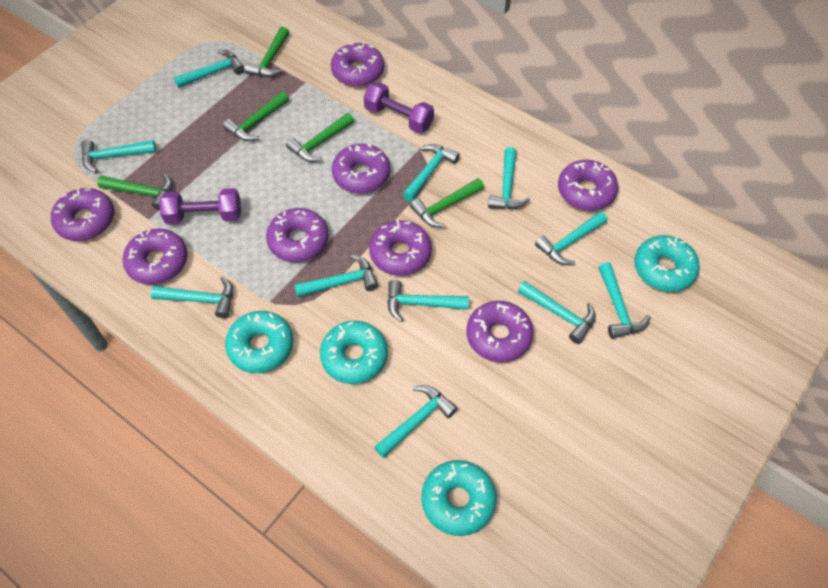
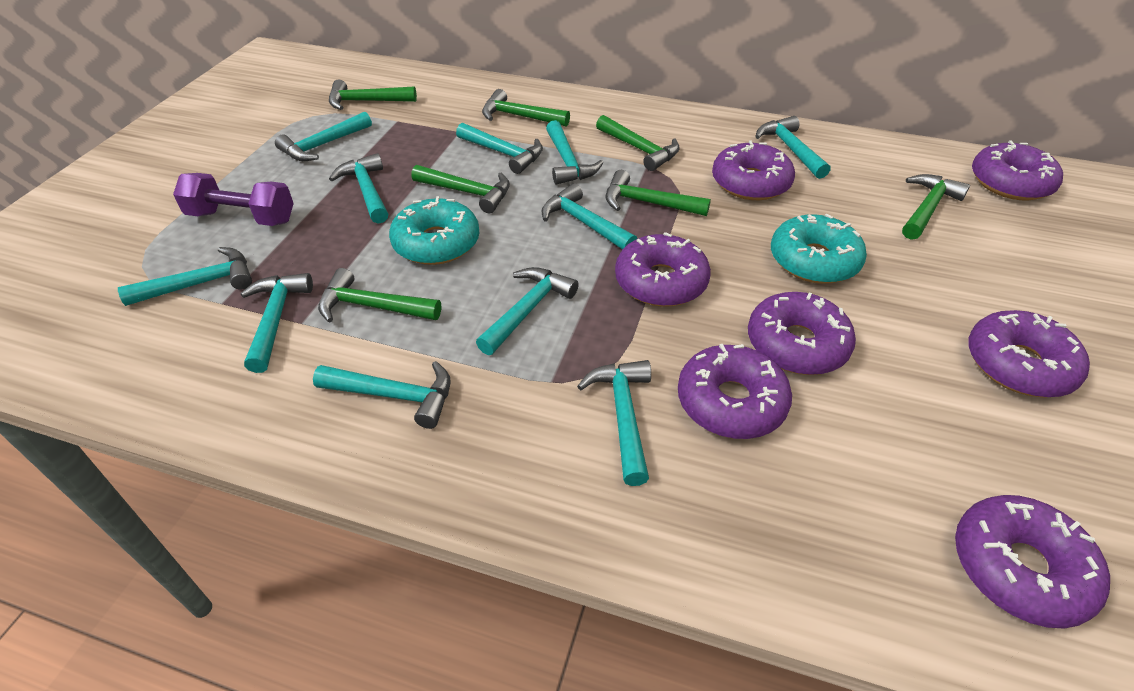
green hammer: [97,174,172,211] [223,91,289,141] [244,27,289,77] [286,113,354,162] [410,178,484,228] = 5 -> [318,268,441,323] [329,79,417,110] [411,165,510,213] [482,89,570,127] [596,115,680,171] [605,170,711,216] [902,174,970,240] = 7
purple donut: [51,188,114,241] [122,228,188,285] [266,208,329,262] [331,42,384,86] [332,144,391,193] [369,220,432,276] [467,301,534,363] [558,160,618,211] = 8 -> [615,232,711,307] [678,344,792,439] [712,140,795,200] [748,292,856,375] [955,495,1110,629] [969,310,1090,398] [972,140,1063,201] = 7
purple dumbbell: [159,188,241,225] [364,82,434,133] = 2 -> [173,173,294,226] = 1
turquoise donut: [225,311,293,373] [320,321,388,384] [421,460,497,536] [634,235,700,292] = 4 -> [389,196,480,265] [771,214,867,284] = 2

